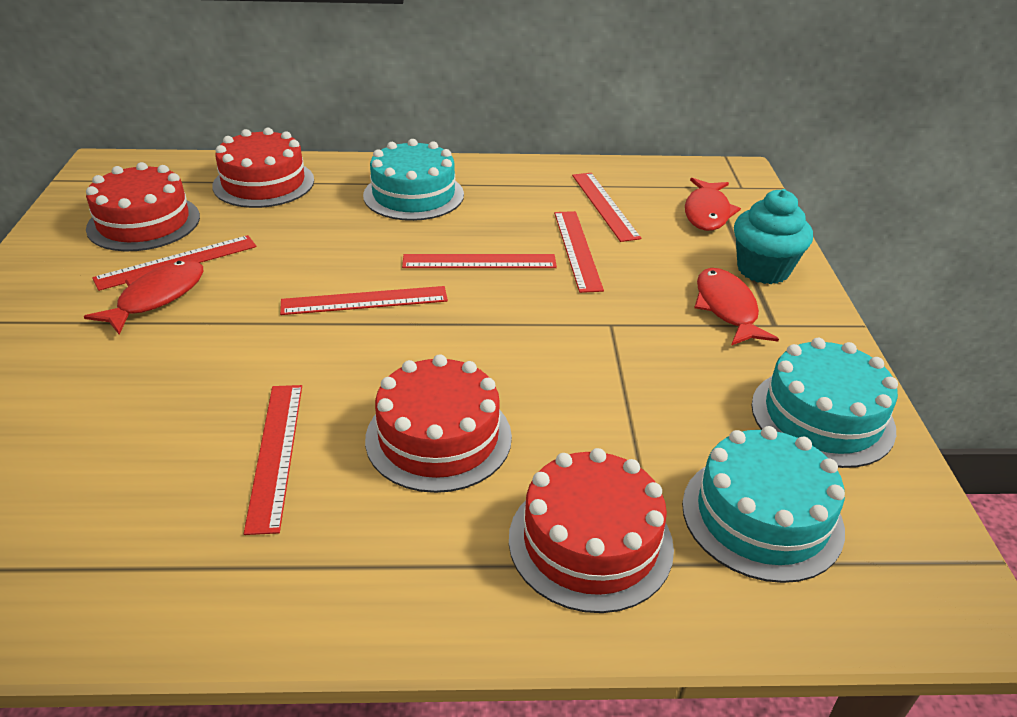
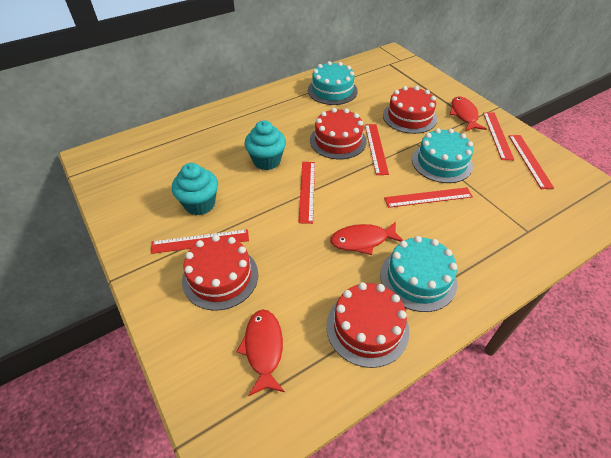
turquoise cupcake: [734,189,813,284] = 1 -> [172,163,218,215] [245,120,286,170] = 2

